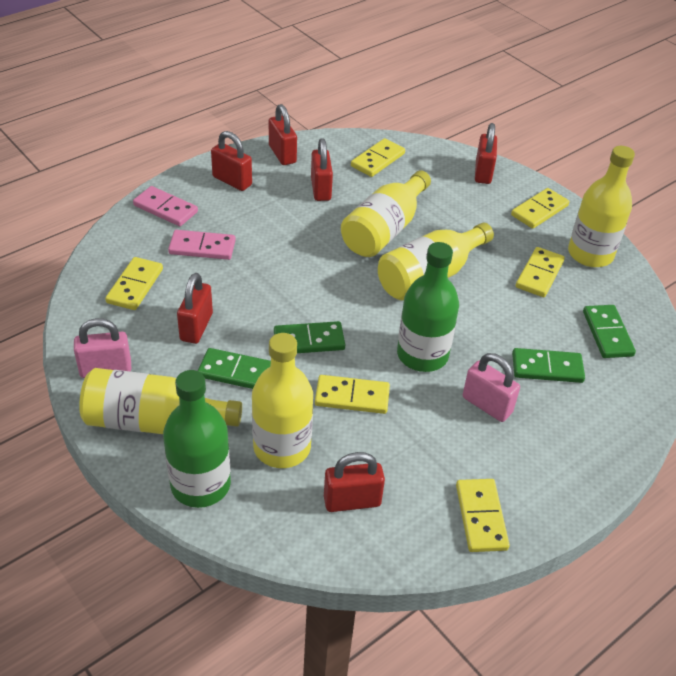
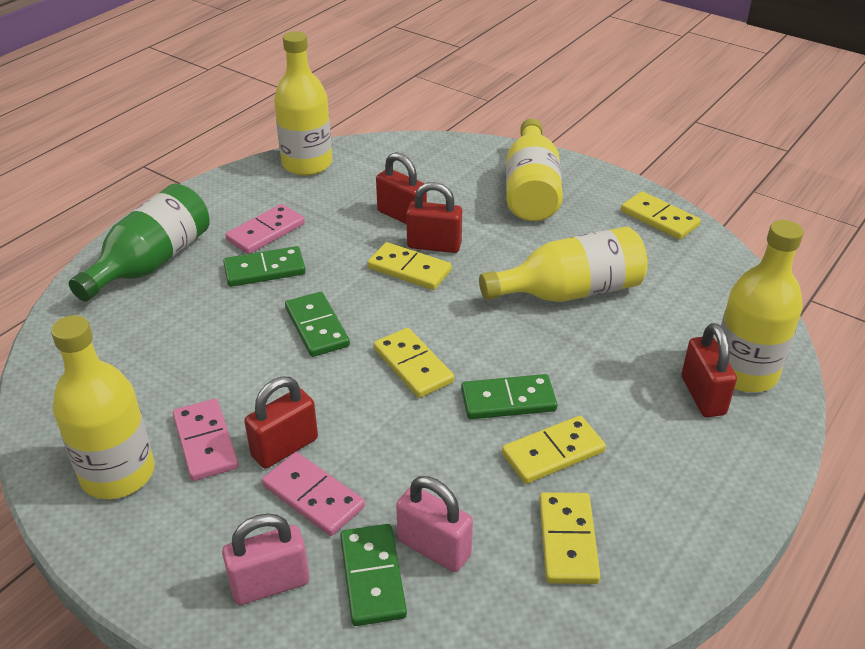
green bottle: [163,370,231,508] [397,242,459,372] = 2 -> [69,184,210,302] = 1
pink domino: [133,186,198,226] [168,230,236,260] = 2 -> [173,399,239,481] [225,204,305,254] [262,452,365,536] = 3
red padlock: [177,273,213,344] [211,131,252,191] [269,104,297,165] [311,138,333,201] [324,452,385,512] [475,123,497,184] = 6 -> [244,377,318,469] [376,152,427,224] [406,182,462,253] [681,323,737,417] = 4
yellow domino: [105,257,163,310] [315,375,390,414] [351,138,405,177] [456,479,510,552] [511,188,569,229] [516,247,565,297] = 6 -> [367,242,452,290] [374,328,454,398] [502,416,606,484] [539,492,600,584] [621,191,701,240] = 5

